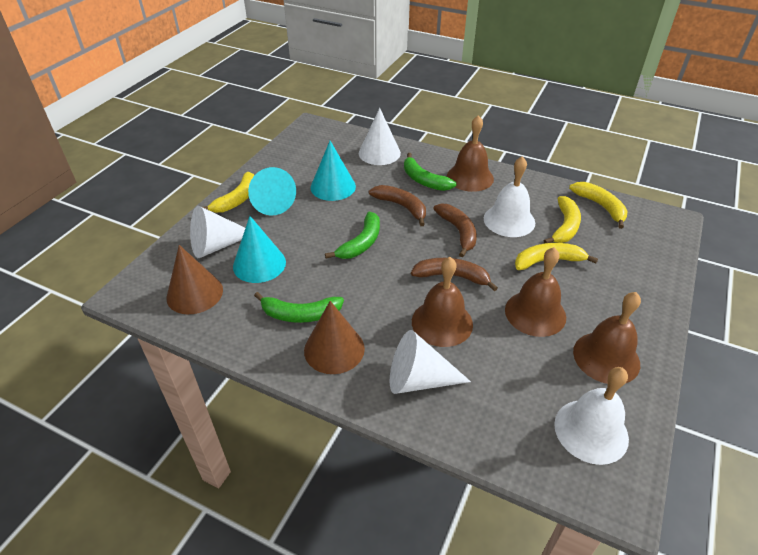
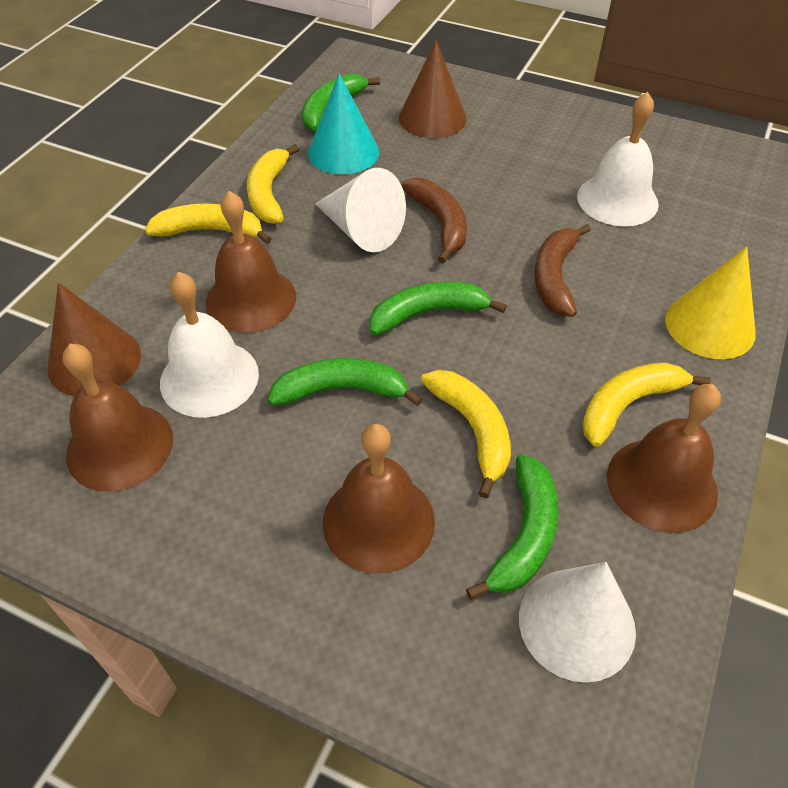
brown banana: [369,185,426,226] [411,258,498,291] [433,203,477,257] = 3 -> [401,178,467,264] [534,224,591,317] = 2
green banana: [254,292,344,323] [325,212,380,259] [404,153,457,191] = 3 -> [268,358,423,406] [302,74,380,131] [370,282,507,335] [466,455,559,599] = 4
turquoise cone: [233,216,286,283] [248,167,296,216] [311,141,356,201] = 3 -> [308,74,379,174] = 1
white cone: [190,206,245,258] [359,108,401,165] [390,330,471,394] = 3 -> [315,168,406,252] [519,562,636,683] = 2
yellow cone: none = 0 -> [665,247,756,359] = 1

